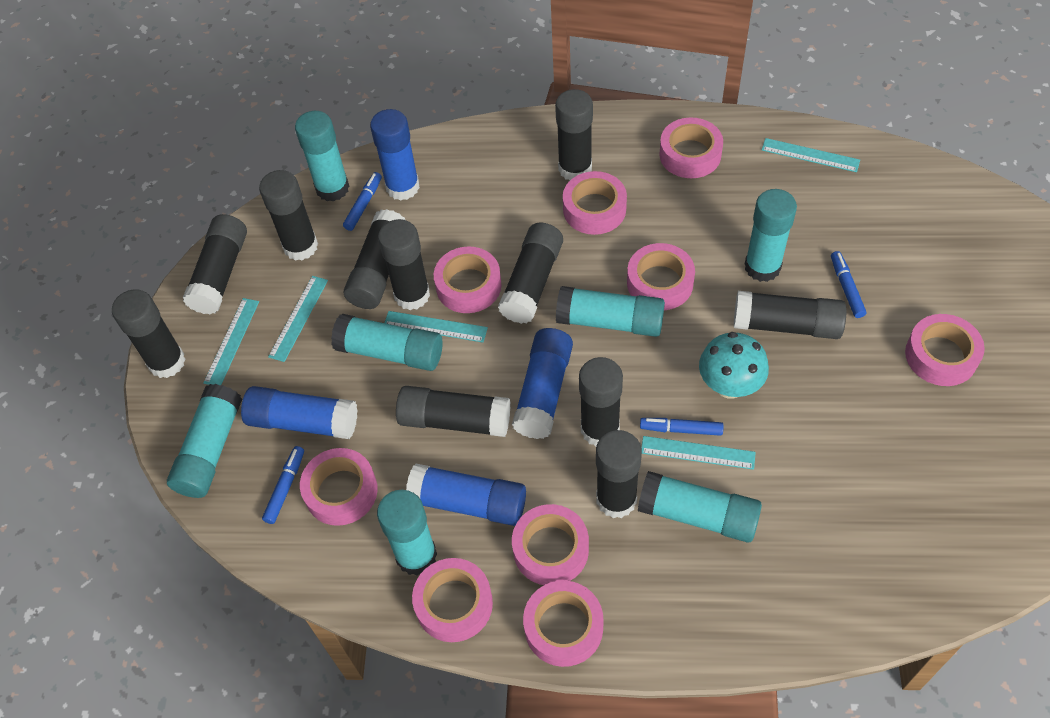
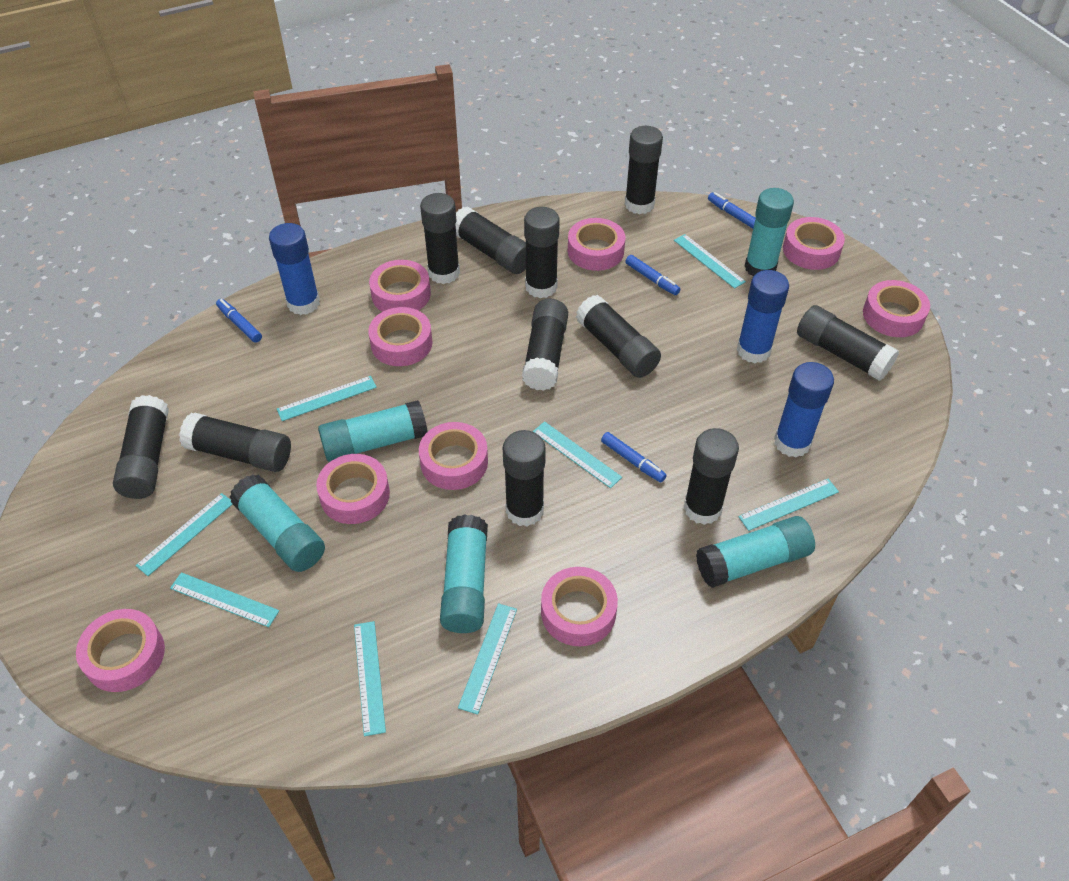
blue glue stick: [241,386,358,439] [370,109,420,201] [406,463,526,526] [512,328,573,439] = 4 -> [269,223,320,315] [737,270,789,363] [774,362,834,458] = 3
turquoise glue stick: [167,384,242,498] [295,111,349,202] [331,314,443,371] [377,490,437,575] [556,286,665,337] [638,471,762,543] [745,189,797,282] = 7 -> [229,474,325,572] [318,400,427,462] [440,514,488,633] [696,516,815,588] [745,188,794,276] = 5
turquoise mushroom: [699,332,769,399] = 1 -> none = 0
turquoise ruler: [203,298,259,385] [268,276,328,362] [384,311,488,342] [641,436,756,470] [762,138,860,172] = 5 -> [135,493,233,576] [170,572,279,627] [277,376,377,421] [354,621,386,736] [458,603,517,715] [533,421,622,488] [674,234,746,289] [738,479,839,531] = 8

